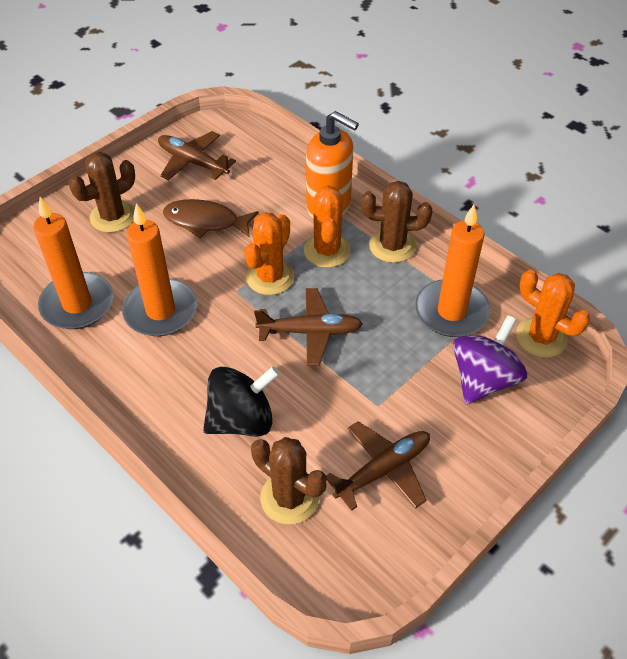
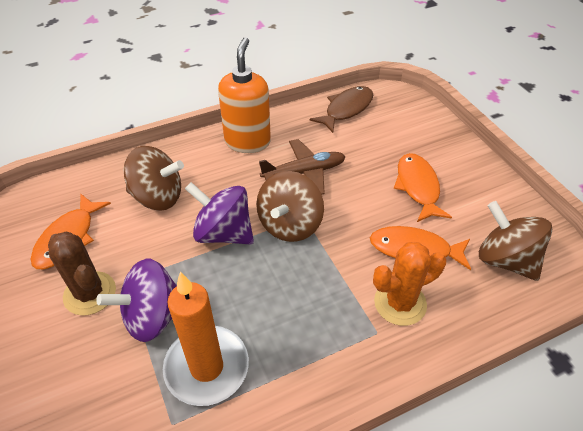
black spinning top: [203,366,280,437] = 1 -> none = 0
brown cactus: [69,152,135,233] [251,437,327,524] [361,181,432,263] = 3 -> [48,232,116,316] = 1
brown plane: [158,131,236,180] [254,288,363,366] [326,421,430,511] = 3 -> [259,139,346,194] = 1
brown spinning top: none = 0 -> [124,146,184,211] [256,171,324,242] [479,201,552,281] = 3
orange cactus: [244,212,295,295] [304,186,351,268] [516,270,590,358] = 3 -> [373,242,446,326] = 1
orange candle: [33,197,113,329] [122,203,197,336] [415,205,490,337] = 3 -> [163,272,249,406] = 1
orange fish: none = 0 -> [31,194,111,269] [370,226,471,270] [394,153,452,222] = 3
purple spinning top: [453,315,527,405] = 1 -> [96,258,177,342] [185,182,254,245] = 2

